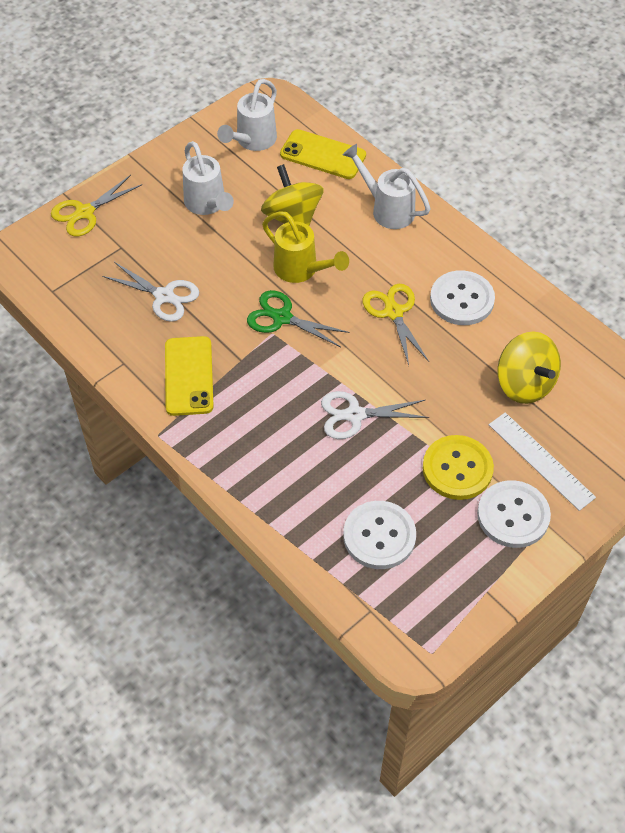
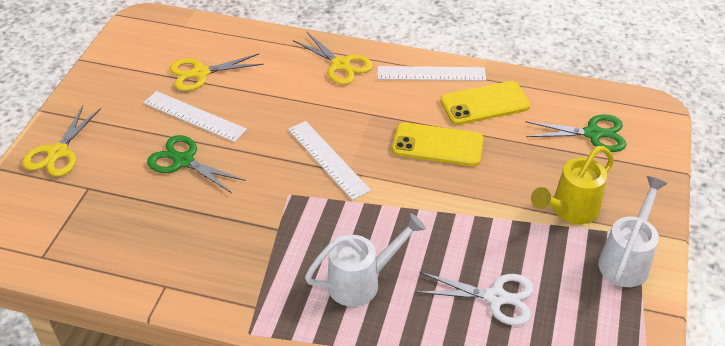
green scissors: [247,290,350,347] = 1 -> [147,135,246,193] [525,115,626,152] = 2
white button: [343,501,416,569] [430,270,495,325] [477,480,551,548] = 3 -> none = 0
white ruler: [489,412,596,511] = 1 -> [143,91,247,142] [288,121,371,200] [377,66,486,81] = 3
white scissors: [102,262,199,322] [321,391,429,439] = 2 -> [415,272,534,326] = 1
white watering can: [182,141,234,215] [217,79,277,151] [342,144,430,229] = 3 -> [305,213,426,307] [598,176,668,287] = 2
yellow button: [422,435,494,500] = 1 -> none = 0
yellow scissors: [51,175,142,237] [363,284,429,365] = 2 -> [22,106,101,177] [170,54,264,91] [293,31,373,85] = 3
yellow spinning top: [261,164,323,226] [498,331,561,404] = 2 -> none = 0

